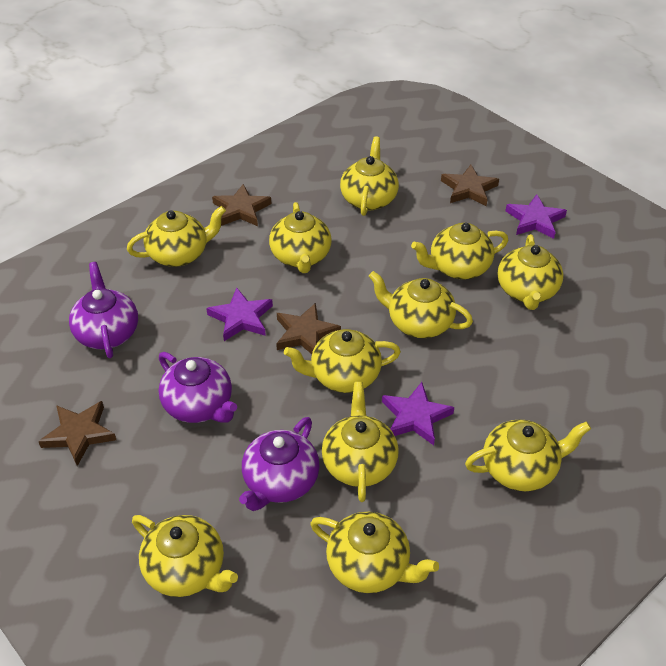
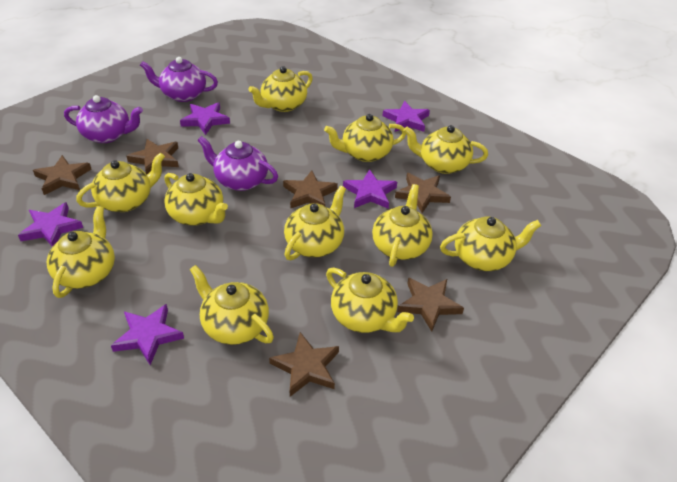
brown star: [38,401,116,466] [212,184,271,226] [276,303,341,354] [441,165,499,206] = 4 -> [33,155,91,195] [126,139,179,174] [269,332,339,397] [283,170,338,208] [395,173,451,213] [397,278,464,332] = 6
purple star: [206,288,273,341] [382,382,454,445] [506,194,567,239] = 3 -> [18,202,83,247] [111,304,184,365] [180,102,230,135] [343,169,397,209] [383,101,430,132] = 5

